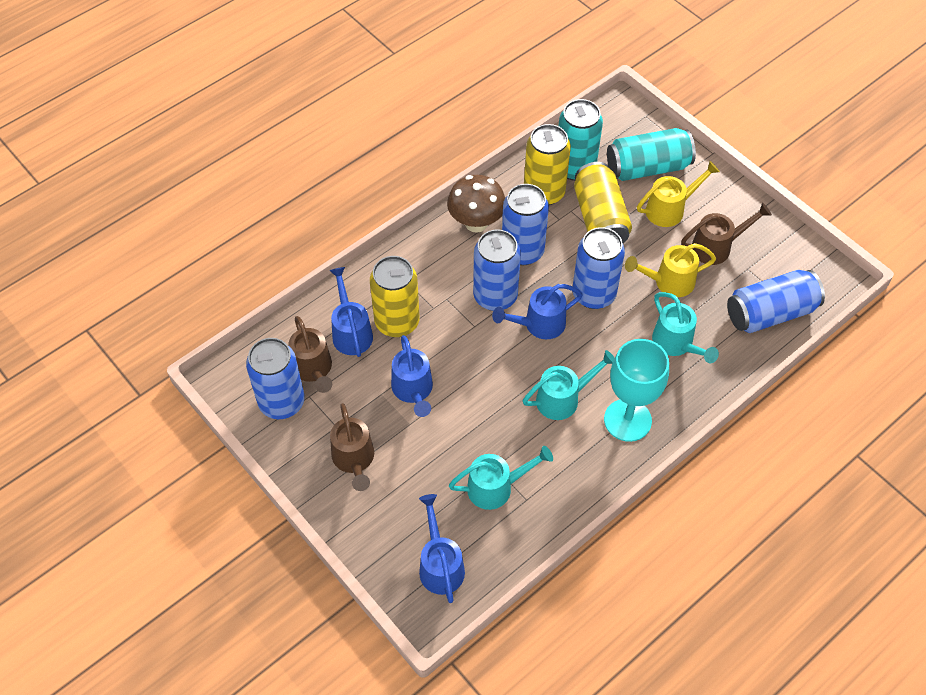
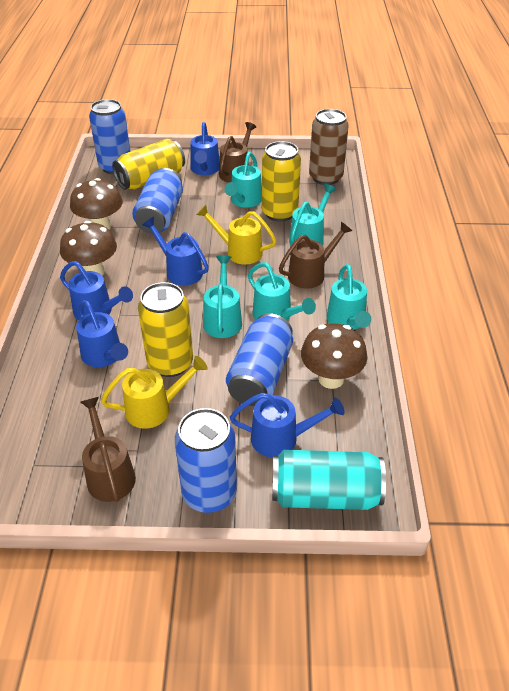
blue can: [246,338,305,419] [473,229,521,311] [502,184,549,265] [573,227,625,309] [727,270,825,333] = 5 -> [89,99,131,174] [132,168,183,234] [175,408,237,513] [226,313,293,406] = 4
blue watering can: [329,267,373,357] [391,335,433,417] [419,494,465,603] [492,284,583,339] = 4 -> [60,261,133,320] [76,300,128,367] [142,217,209,286] [190,122,219,175] [230,393,345,457] = 5
brown can: none = 0 -> [309,109,349,185] = 1
brown mushroom: [447,175,505,233] = 1 -> [60,221,117,276] [70,178,123,230] [301,323,367,389] = 3
turquoise can: [559,99,603,181] [607,128,696,181] = 2 -> [272,450,386,510] = 1
turquoise goblet: [604,339,669,442] = 1 -> none = 0
turquoise watering can: [449,446,553,510] [523,350,615,420] [652,292,719,363] = 3 -> [203,255,242,338] [224,152,262,208] [248,262,316,321] [289,184,337,246] [327,264,371,330] = 5

